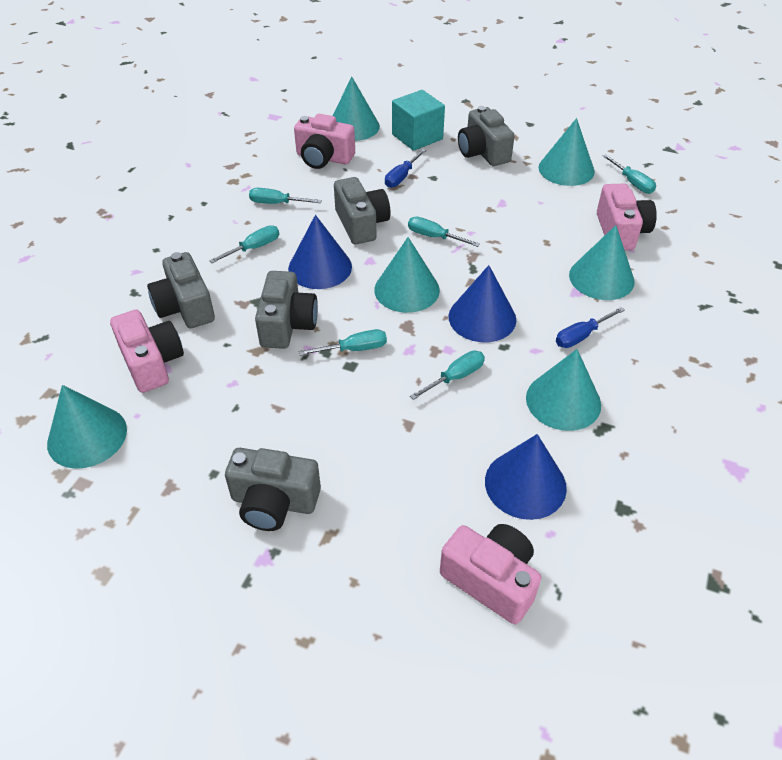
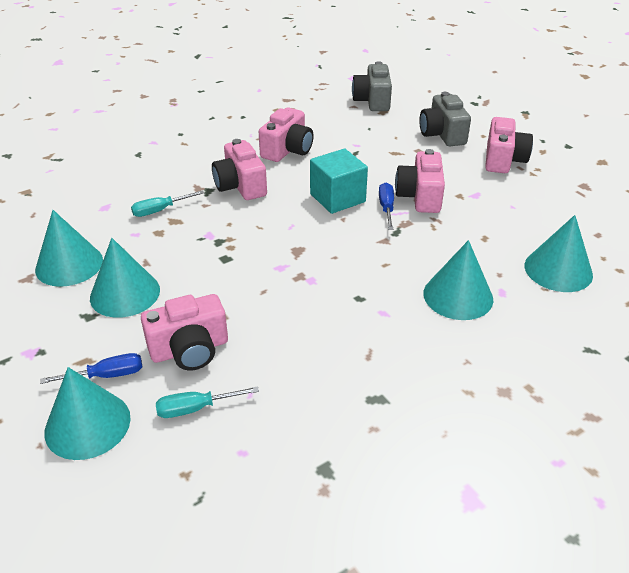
blue cone: [288,215,352,289] [448,265,516,342] [485,434,567,520] = 3 -> none = 0
grey camera: [147,252,215,328] [225,448,321,531] [255,271,318,349] [334,177,391,244] [458,106,515,166] = 5 -> [352,61,392,111] [419,92,471,146] = 2
pink camera: [110,310,184,393] [294,114,355,169] [440,524,541,624] [597,184,657,250] = 4 -> [141,294,228,370] [212,139,267,200] [259,107,314,162] [395,149,445,213] [485,117,533,173] = 5
turquoise cone: [47,385,127,469] [333,76,380,141] [374,237,440,313] [526,349,601,431] [538,118,595,186] [569,225,634,300] = 6 -> [35,210,103,287] [44,367,131,460] [90,238,160,318] [423,240,493,320] [525,215,593,292] = 5
turquoise screwdriver: [209,225,279,263] [249,188,322,204] [299,329,387,356] [408,217,480,247] [410,351,485,400] [602,154,656,194] = 6 -> [131,190,204,217] [156,386,259,418] = 2

